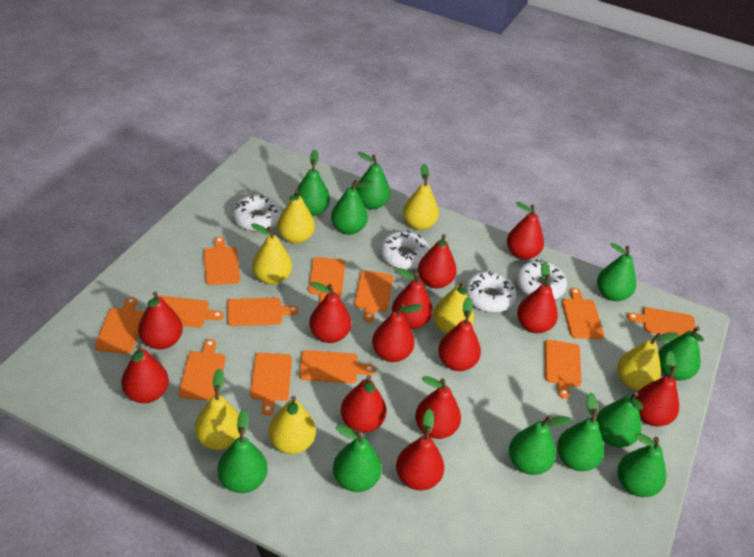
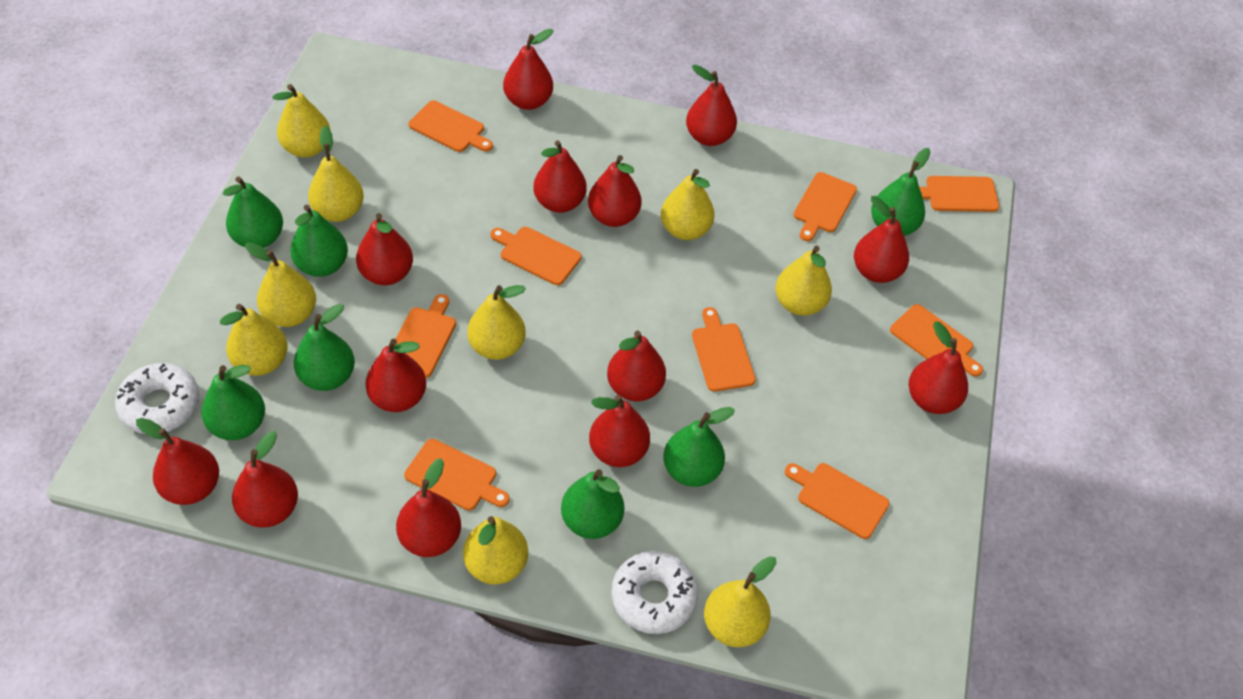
green pear: [217,410,267,493] [294,150,330,216] [331,179,373,235] [333,425,382,492] [356,152,390,210] [509,415,572,475] [557,392,604,471] [596,392,643,448] [597,243,636,301] [618,433,666,497] [658,326,704,381] = 11 -> [201,365,265,440] [223,176,283,248] [290,205,348,277] [294,304,355,391] [561,469,624,539] [663,407,735,487] [871,148,931,236] = 7
orange cutting board: [95,297,144,354] [158,296,224,328] [179,339,226,401] [204,237,240,285] [227,298,299,326] [250,353,292,415] [299,350,375,383] [308,257,345,303] [354,270,393,322] [545,340,582,399] [562,288,604,339] [627,307,696,336] = 12 -> [394,294,456,378] [404,439,509,511] [409,100,493,152] [490,227,582,285] [692,307,756,392] [785,463,889,539] [793,172,857,241] [890,304,983,377] [919,176,999,212] = 9
white donut: [233,194,282,232] [380,230,430,270] [465,271,517,313] [516,259,567,299] = 4 -> [115,363,199,434] [611,551,698,634] = 2
yellow pear: [195,368,240,450] [251,223,292,285] [268,396,316,454] [277,189,315,244] [403,164,439,230] [433,280,474,334] [617,332,679,390] = 7 -> [220,304,288,376] [245,242,316,327] [272,84,330,158] [308,126,364,222] [463,516,528,585] [467,285,526,360] [661,169,715,240] [704,556,776,647] [775,246,832,316] = 9

